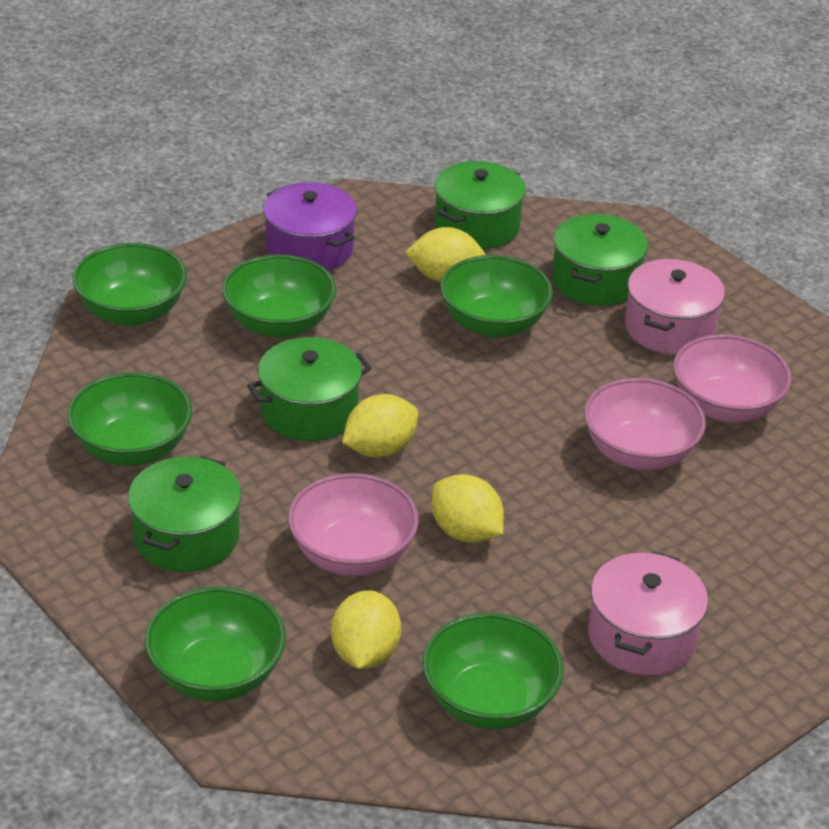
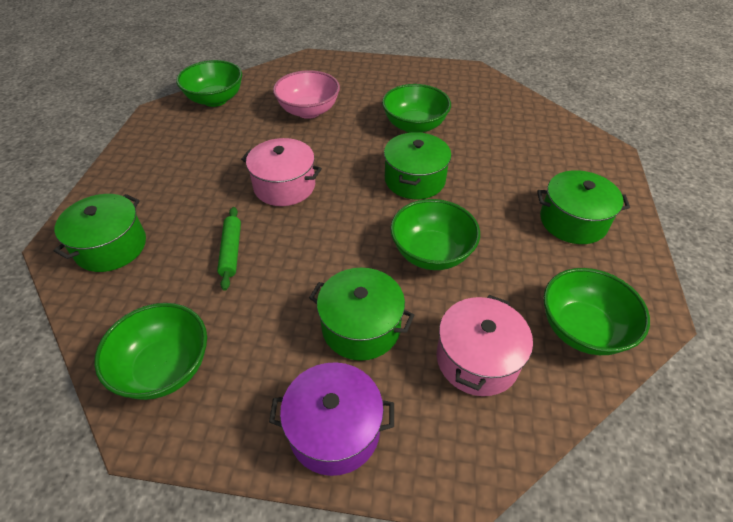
green bowl: [68,372,192,466] [72,243,187,326] [145,586,286,702] [222,255,336,338] [422,613,564,730] [440,255,553,338] = 6 -> [94,303,207,400] [176,60,242,107] [382,84,451,133] [390,199,480,270] [543,268,650,355] = 5
green rolling pin: none = 0 -> [217,207,241,291] = 1
pink bowl: [288,473,419,576] [584,378,706,470] [673,334,791,423] = 3 -> [273,70,340,119] = 1
yellow lemon: [331,590,401,669] [342,394,418,458] [405,227,485,283] [432,474,504,543] = 4 -> none = 0

